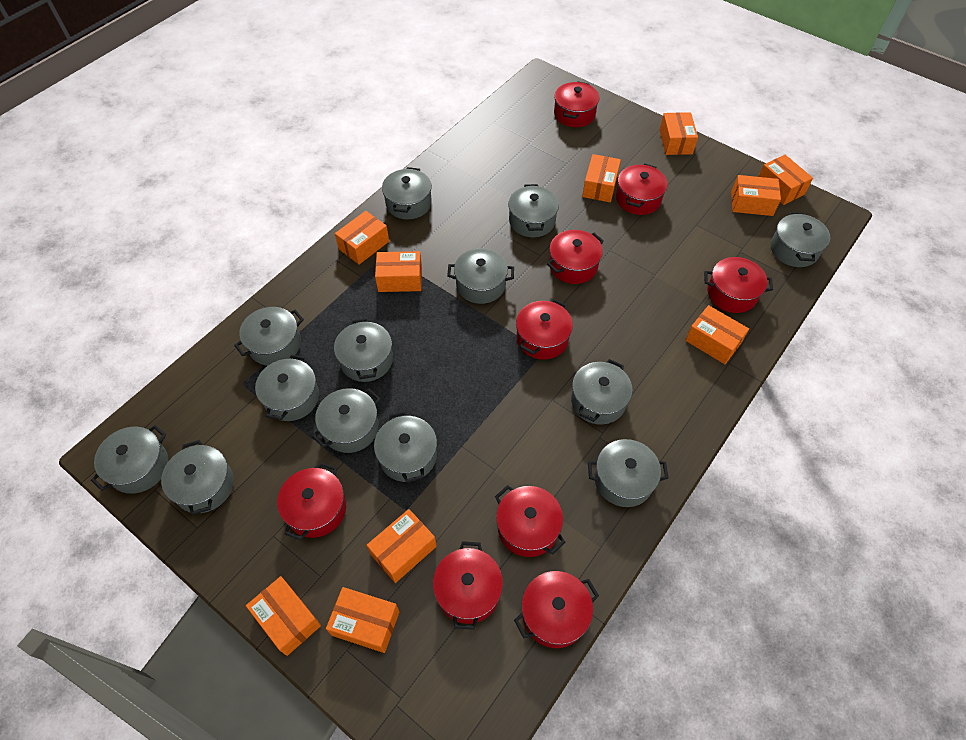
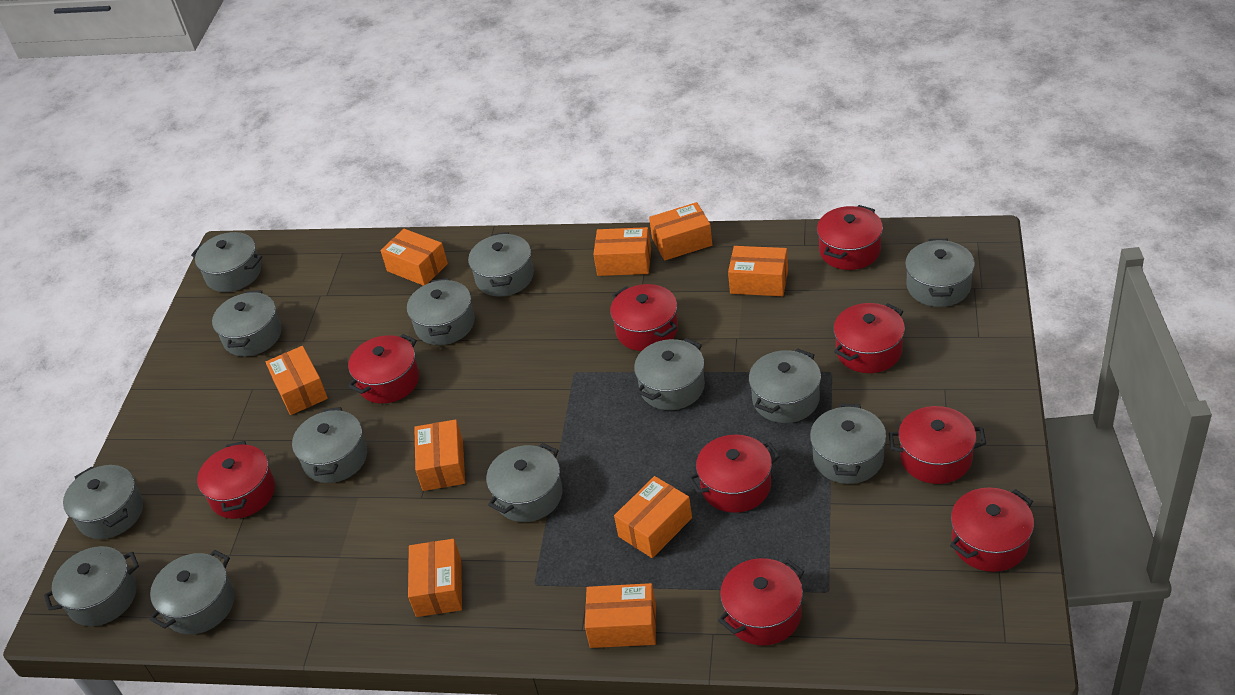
orange box: [246,576,321,656] [326,587,399,653] [335,211,389,264] [366,509,437,583] [375,251,422,292] [582,154,621,202] [660,112,698,155] [685,305,749,364] [731,175,781,216] [758,155,813,205] = 10 -> [266,346,328,415] [380,229,448,286] [408,539,462,617] [414,419,465,491] [585,583,656,648] [593,227,651,276] [614,476,692,558] [649,202,712,261] [728,246,788,296] = 9

